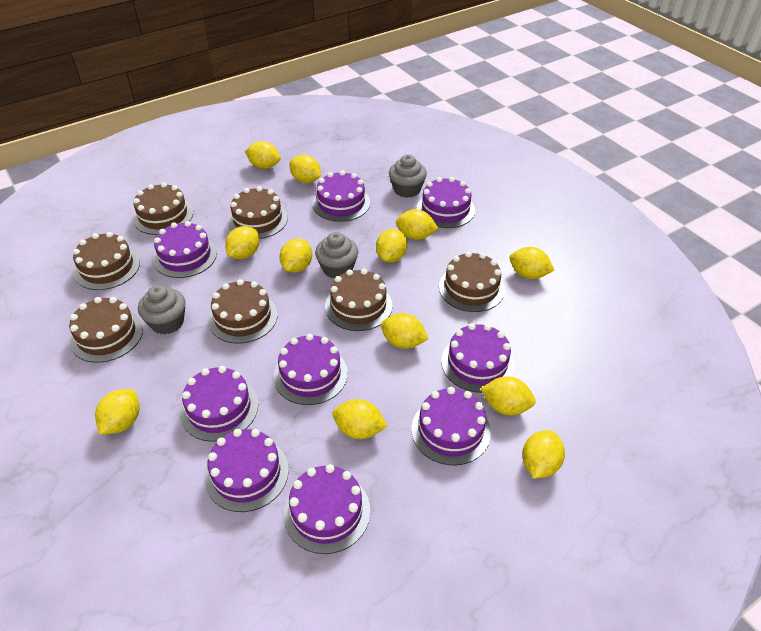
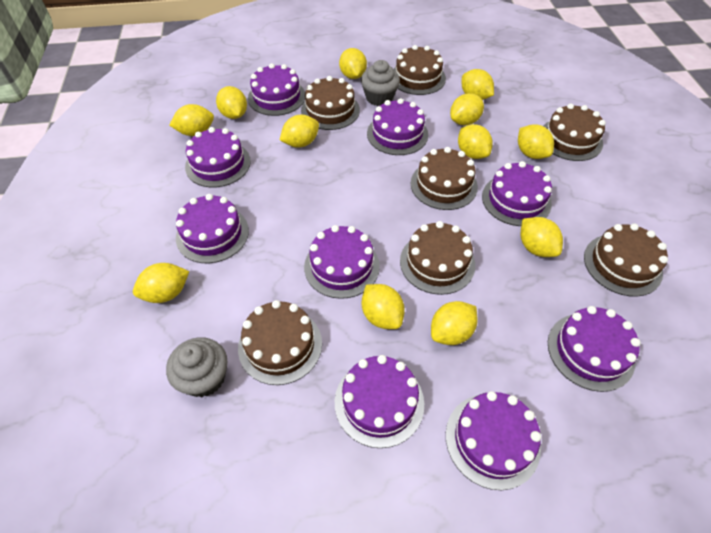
grey cupcake: [138,285,186,334] [315,232,358,279] [389,155,427,198] = 3 -> [166,337,227,397] [361,60,400,106] = 2

